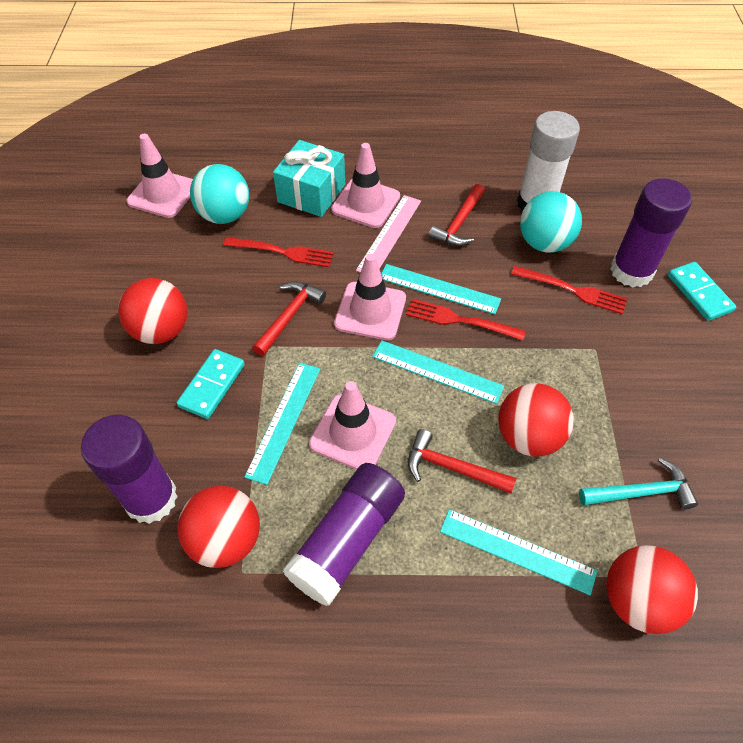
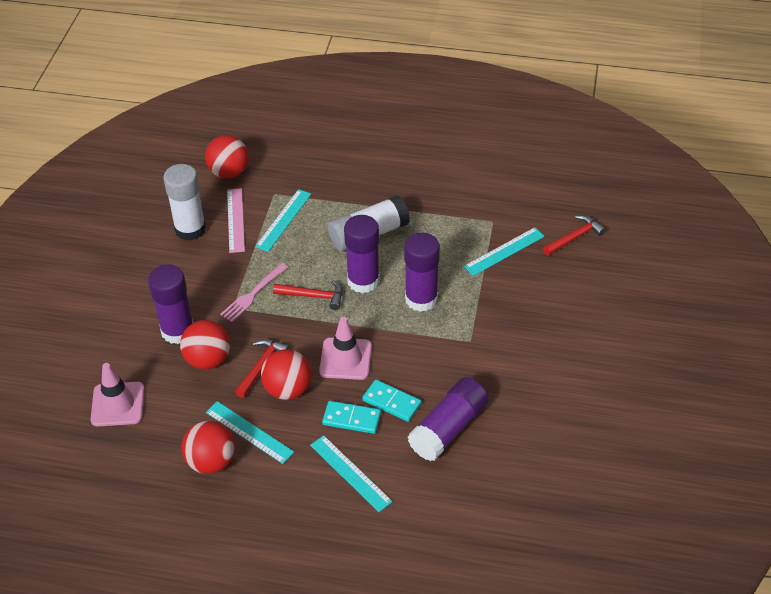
pink fork: none = 0 -> [220,263,288,322] = 1
pink traffic cone: [127,134,193,218] [309,381,396,470] [331,143,400,228] [334,254,406,340] = 4 -> [91,363,144,426] [319,317,372,380] = 2
purple glue stick: [81,415,178,524] [282,463,405,606] [610,178,692,287] = 3 -> [148,264,193,344] [344,215,380,293] [404,233,440,312] [407,377,489,461] = 4
red fork: [223,237,334,267] [406,299,526,340] [511,266,627,314] = 3 -> none = 0
turquoise ball: [190,164,249,224] [520,192,582,253] = 2 -> none = 0
turquoise gift: [273,140,345,217] = 1 -> none = 0
turquoise hammer: [579,458,698,510] = 1 -> none = 0
white glue stick: [517,111,580,212] = 1 -> [163,164,206,241] [328,195,410,251] = 2

